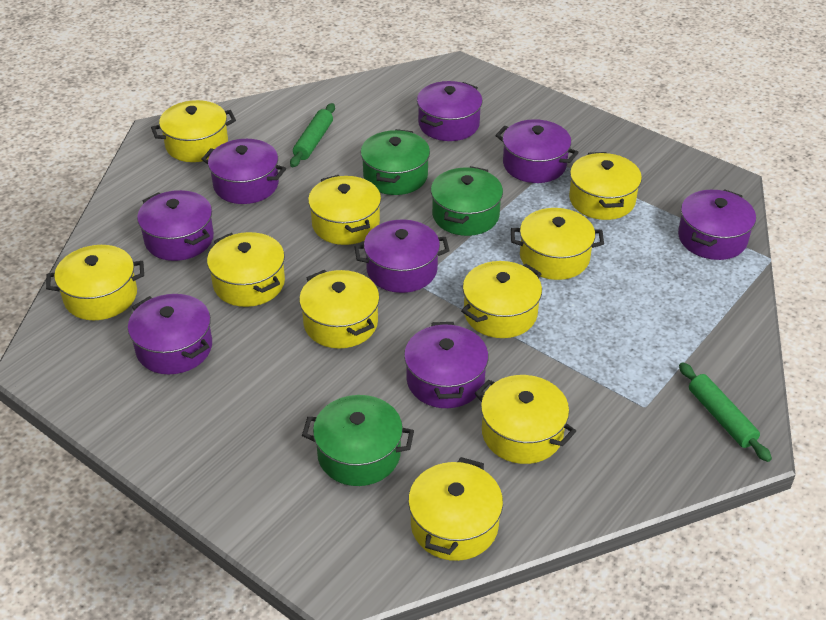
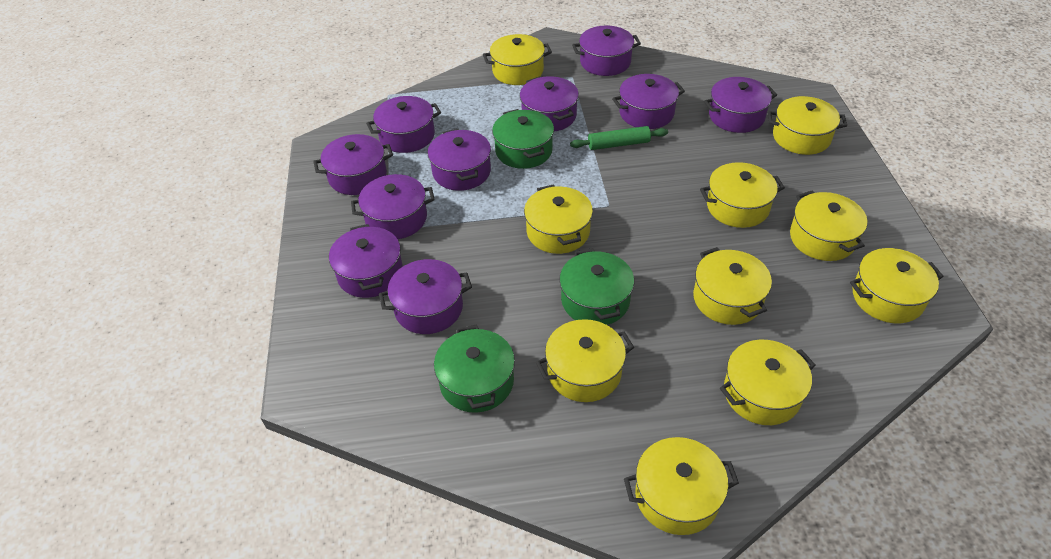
green rolling pin: [290,103,335,167] [679,362,772,462] = 2 -> [570,126,668,150] = 1
purple pot: [128,294,212,374] [137,190,214,261] [201,139,286,204] [354,220,450,293] [404,322,488,408] [417,81,483,141] [495,119,579,183] [678,189,756,260] = 8 -> [313,134,393,195] [329,224,403,298] [351,174,435,239] [366,96,441,153] [379,259,472,334] [428,129,491,191] [520,76,579,131] [572,26,641,76] [612,74,685,129] [704,77,777,133] = 10

